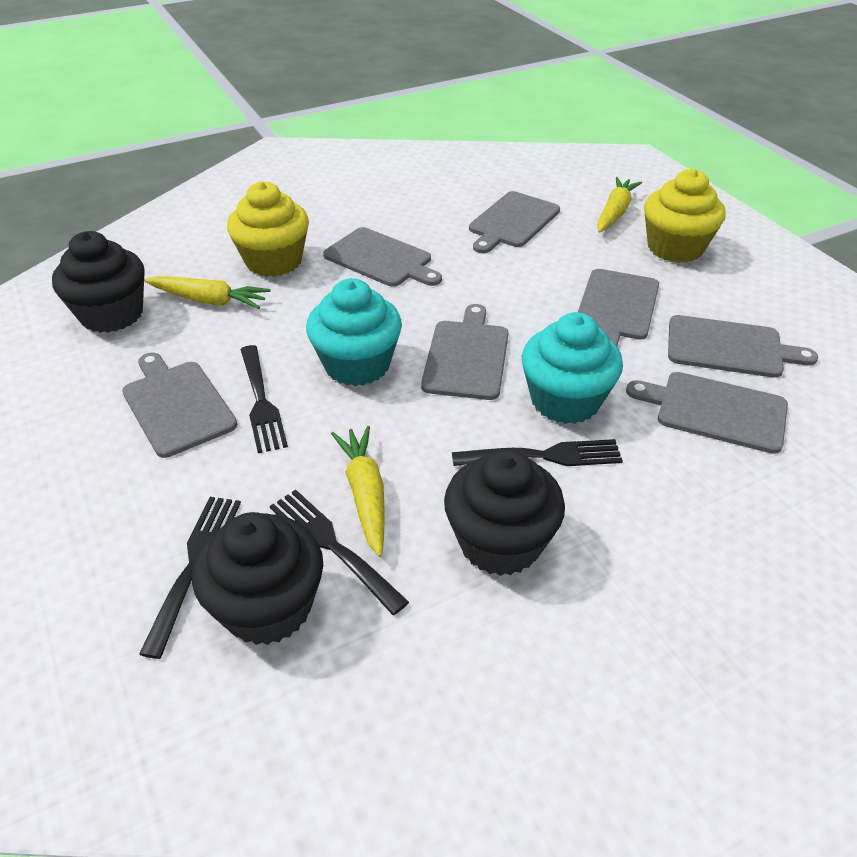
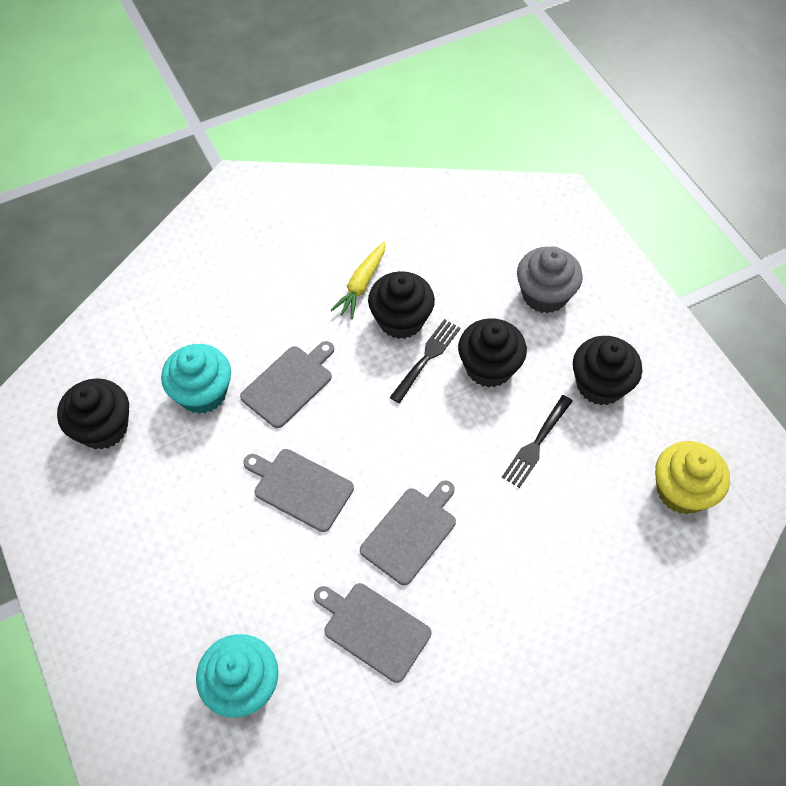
black cupcake: [52,231,145,333] [192,512,323,645] [444,449,565,576] = 3 -> [57,378,129,450] [368,271,435,339] [458,318,527,388] [573,336,642,405] = 4
black fork: [139,497,241,659] [240,345,288,453] [270,490,409,615] [452,439,623,466] = 4 -> [390,319,460,403] [502,395,573,488] = 2
grey cupcake: none = 0 -> [517,247,583,313] = 1
grey cutting board: [122,353,238,458] [323,227,442,287] [421,304,509,400] [469,191,560,253] [578,269,659,346] [626,372,788,454] [668,315,818,378] = 7 -> [240,341,334,428] [243,449,354,532] [314,583,431,683] [360,480,456,585] = 4
yellow carrot: [144,276,271,309] [331,426,385,557] [597,177,642,233] = 3 -> [330,242,386,319] = 1
yellow cupcake: [227,181,309,277] [644,169,726,263] = 2 -> [655,441,730,514] = 1

